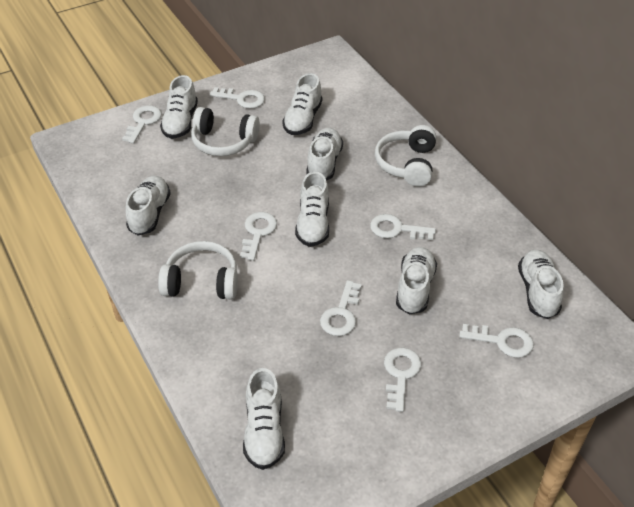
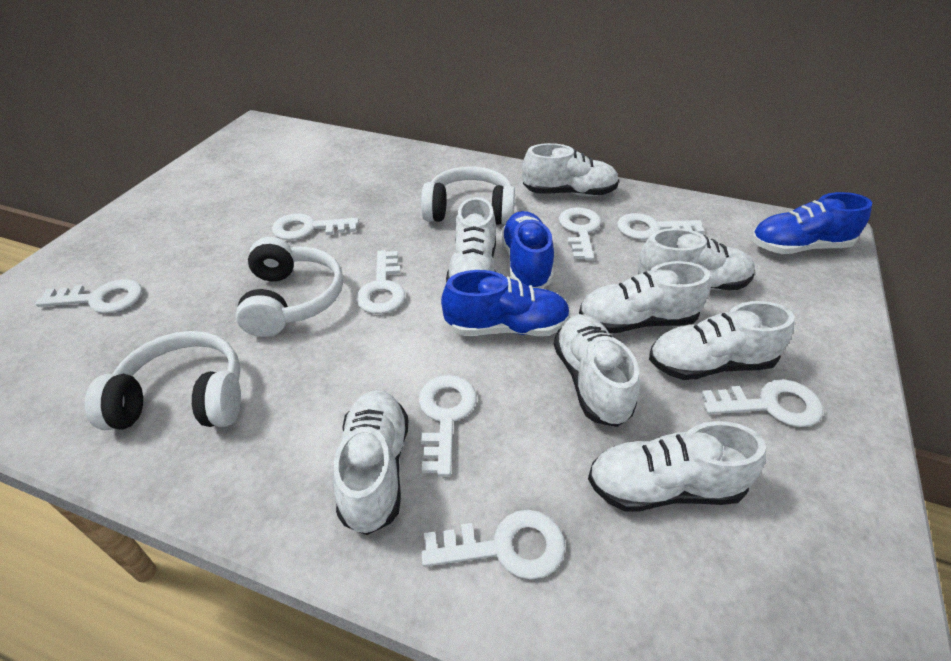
blue shoe: none = 0 -> [441,270,571,336] [501,211,554,288] [751,192,872,254] = 3
white key: [122,105,162,144] [210,87,265,109] [240,212,277,261] [320,280,362,336] [370,214,436,240] [384,348,422,412] [459,324,534,358] = 7 -> [35,279,142,314] [272,213,359,240] [356,250,405,314] [418,375,477,476] [421,510,565,580] [559,207,601,260] [617,213,704,240] [701,379,823,427] = 8

